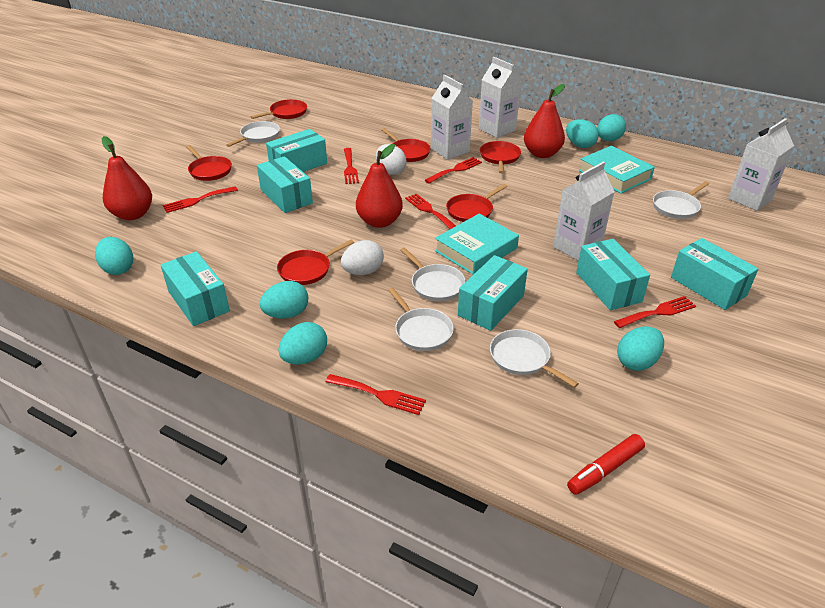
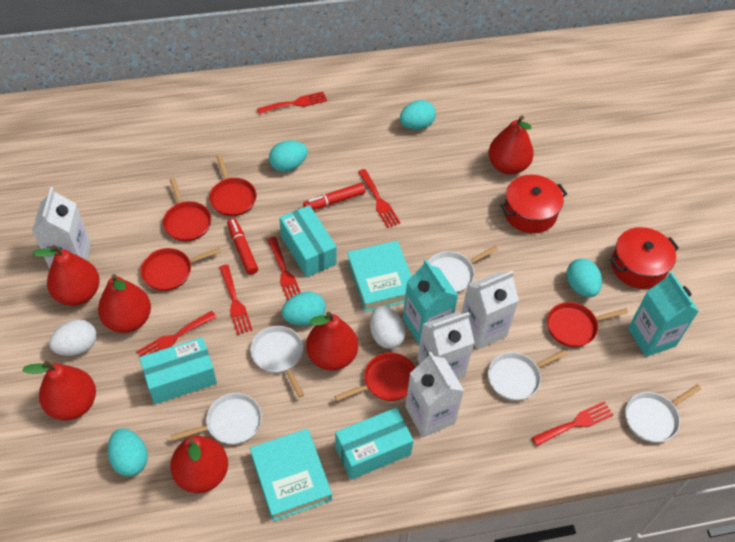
red marker: [567,434,645,495] = 1 -> [227,218,258,275] [303,183,365,210] = 2
red pan: [186,145,232,181] [251,99,307,119] [277,240,354,285] [382,128,430,162] [446,184,507,222] [480,141,521,173] = 6 -> [141,248,221,291] [163,178,211,241] [209,155,257,216] [334,353,415,401] [547,302,628,347] = 5
red pear: [101,136,152,220] [356,144,403,228] [524,84,565,158] = 3 -> [23,361,96,421] [33,245,100,306] [98,274,151,333] [170,436,228,493] [306,312,358,371] [488,115,534,175] = 6
red pot: none = 0 -> [500,175,567,234] [610,227,679,289] = 2
turquoise box: [161,251,230,326] [257,156,313,213] [266,129,327,172] [458,255,528,331] [576,239,650,310] [671,238,758,310] = 6 -> [139,337,217,404] [279,205,337,277] [335,407,414,480] = 3
turquoise carton: none = 0 -> [403,259,458,345] [628,272,699,357] = 2
turquoise egg: [95,237,133,275] [260,281,308,319] [278,322,327,365] [566,119,599,148] [597,114,626,141] [617,326,664,371] = 6 -> [108,429,148,476] [269,141,308,172] [282,292,326,326] [400,100,436,130] [567,259,602,297] = 5

